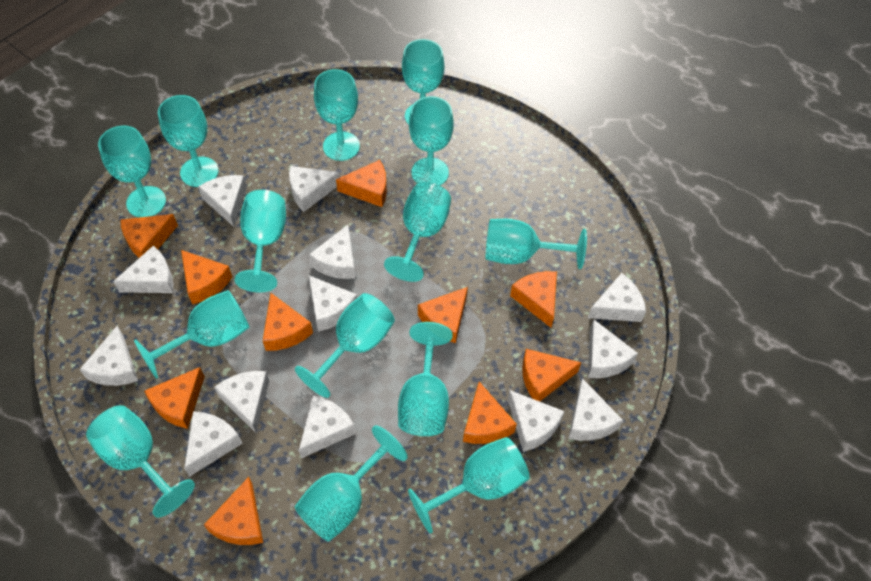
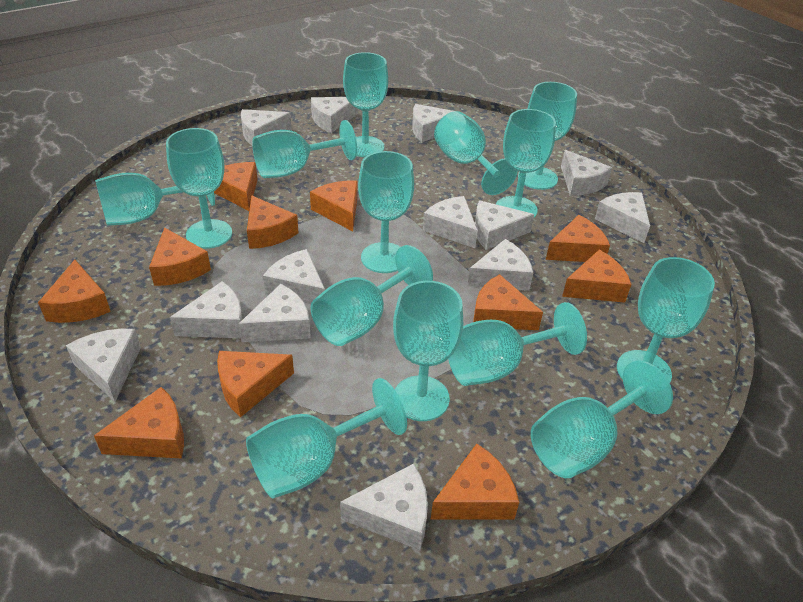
orange cheese: [120,214,178,258] [144,367,205,429] [181,250,232,305] [204,477,263,545] [263,293,313,351] [336,160,387,207] [418,287,468,343] [463,382,517,444] [510,271,557,328] [522,349,581,402] = 10 -> [38,260,111,323] [94,387,184,459] [149,227,211,286] [214,162,258,211] [217,351,294,417] [247,195,299,249] [310,181,357,231] [431,444,519,520] [473,274,543,330] [546,215,610,262] [562,250,632,303] = 11

